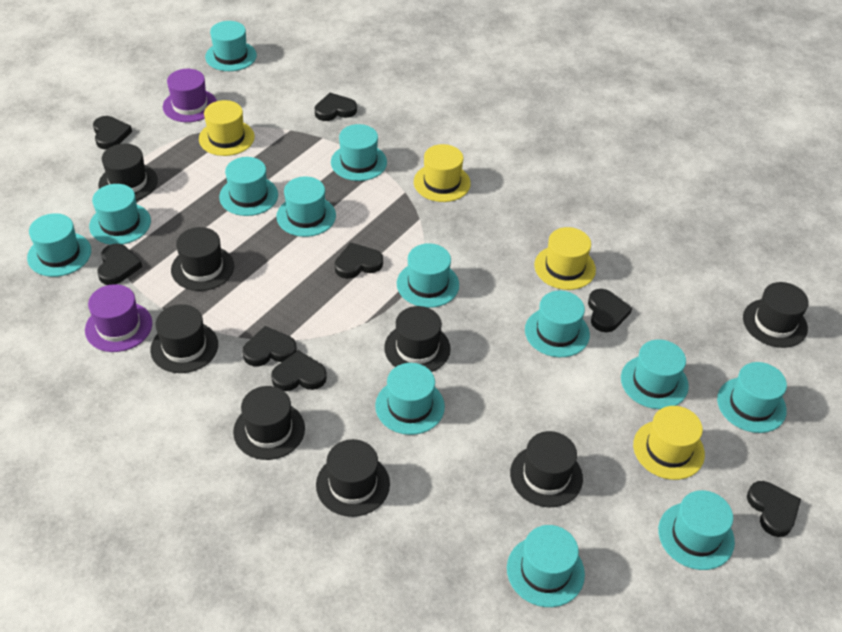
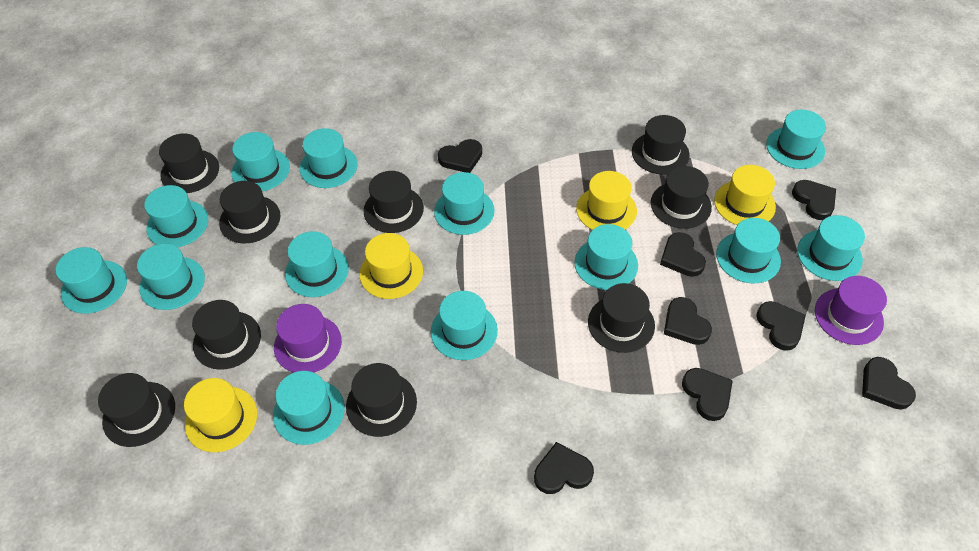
black hat: [98,144,158,200] [150,304,218,373] [171,227,234,291] [233,386,305,460] [316,439,390,517] [384,306,451,372] [510,431,583,508] [743,282,809,348] = 8 -> [98,373,175,447] [159,133,219,193] [192,300,261,370] [219,181,280,243] [346,363,417,437] [363,171,424,233] [588,283,655,353] [632,115,690,175] [651,166,712,229] = 9

